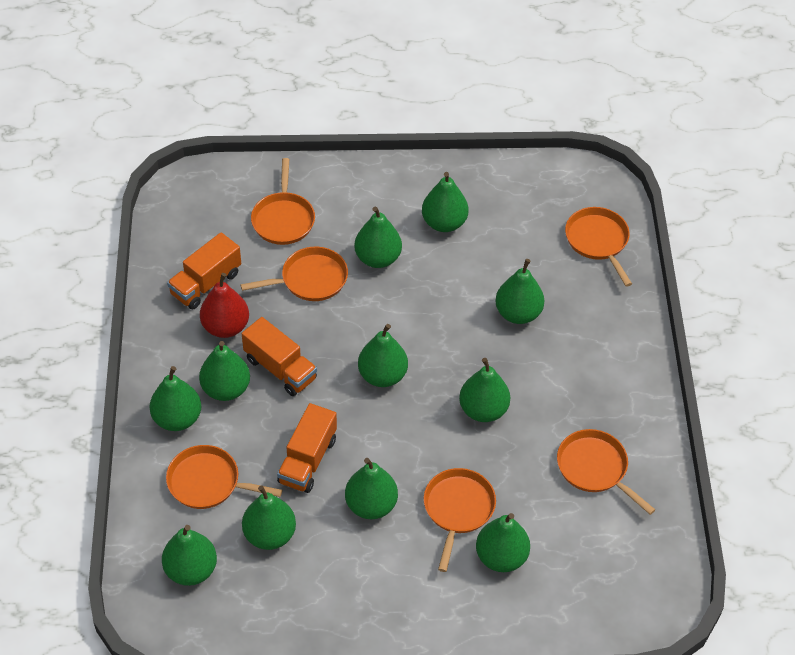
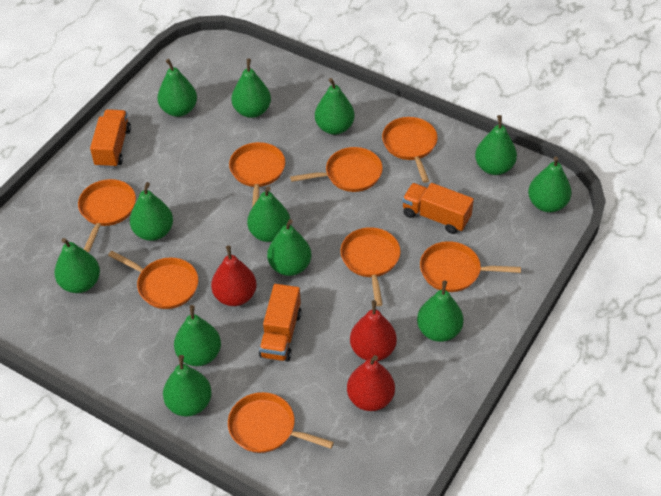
green pear: [150,366,201,431] [162,525,217,586] [199,341,250,401] [242,485,296,550] [345,458,398,519] [354,206,402,268] [358,324,408,387] [422,172,469,232] [459,358,510,422] [476,513,530,572] [495,259,544,324] = 11 -> [54,238,100,293] [130,182,173,241] [157,59,197,117] [163,355,212,417] [174,305,221,366] [231,59,271,118] [247,186,290,242] [267,219,311,276] [315,78,355,135] [417,281,464,342] [475,115,517,175] [528,156,571,212] = 12
orange pan: [166,445,282,509] [240,247,348,301] [251,158,315,245] [424,468,496,572] [557,429,655,515] [565,207,632,287] = 6 -> [78,179,136,252] [108,251,198,309] [228,392,334,453] [229,142,285,207] [290,147,383,192] [341,227,401,306] [382,117,438,183] [420,241,521,292] = 8
red pear: [200,273,249,338] = 1 -> [211,246,257,306] [347,355,395,411] [350,300,397,361] = 3

